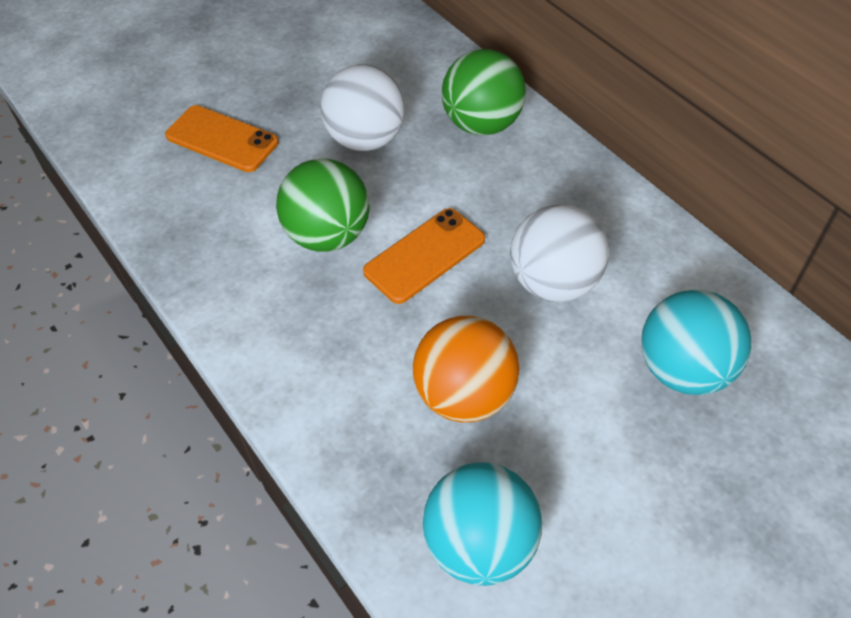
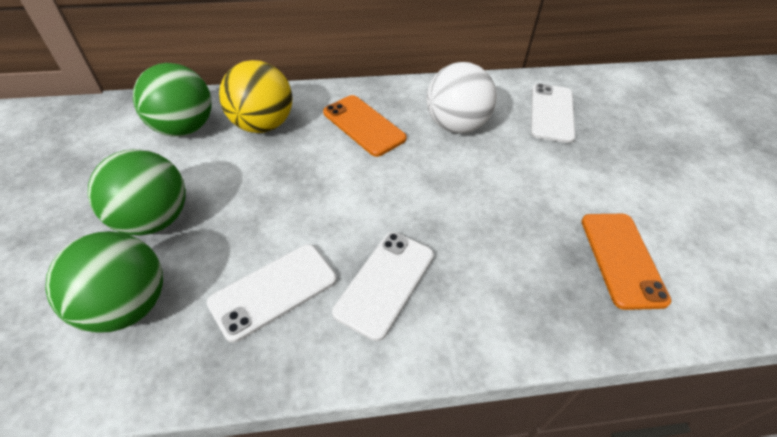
green ball: [276,158,369,252] [442,49,526,135] = 2 -> [45,231,163,333] [88,149,186,235] [133,63,212,137] = 3
orange ball: [413,316,520,422] = 1 -> none = 0
turquoise ball: [423,462,542,586] [641,290,751,395] = 2 -> none = 0
white ball: [320,64,406,151] [510,204,609,302] = 2 -> [426,62,497,133] = 1
white phone: none = 0 -> [207,244,337,343] [332,232,434,341] [531,83,575,143] = 3
yellow ball: none = 0 -> [219,60,292,133] = 1

